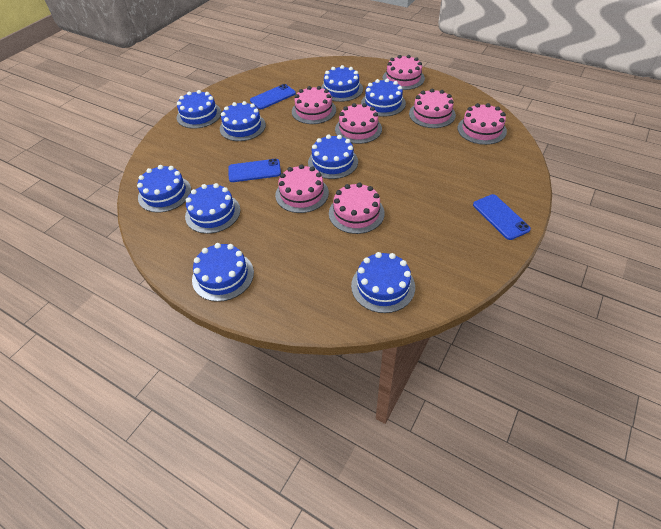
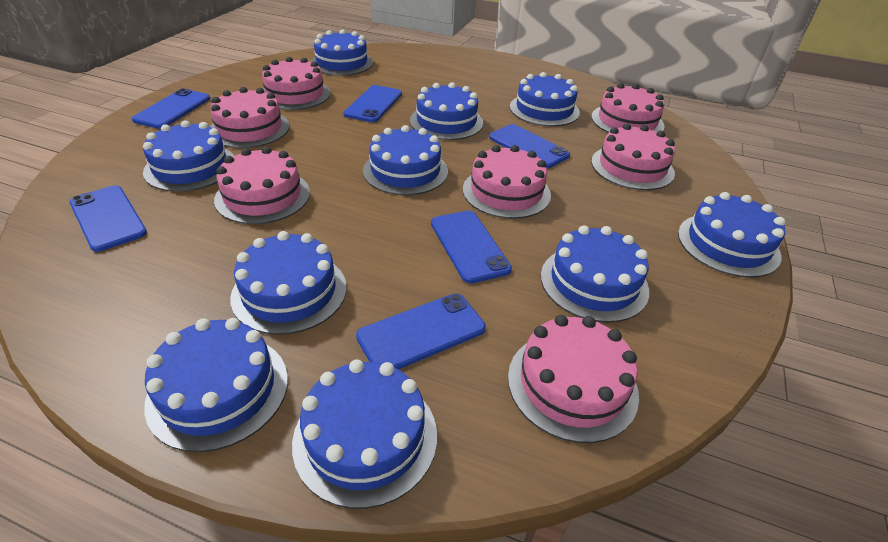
blue cake: [137,165,191,213] [177,90,221,129] [185,183,240,234] [192,243,254,302] [220,101,266,141] [308,135,358,179] [321,65,363,102] [351,252,415,313] [361,79,406,117] = 9 -> [143,121,234,192] [144,318,288,452] [230,231,347,335] [292,359,437,509] [310,29,373,76] [363,125,448,195] [410,82,483,140] [510,72,580,126] [541,225,649,323] [678,192,786,278] = 10
blue phone: [228,159,281,182] [250,84,296,109] [473,194,531,240] = 3 -> [69,185,147,252] [132,88,210,129] [343,85,402,122] [356,293,486,369] [431,211,512,283] [489,124,570,168] = 6

